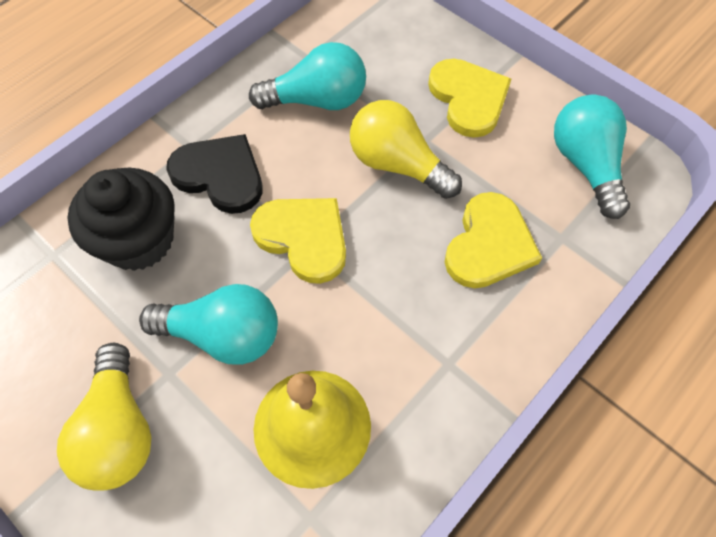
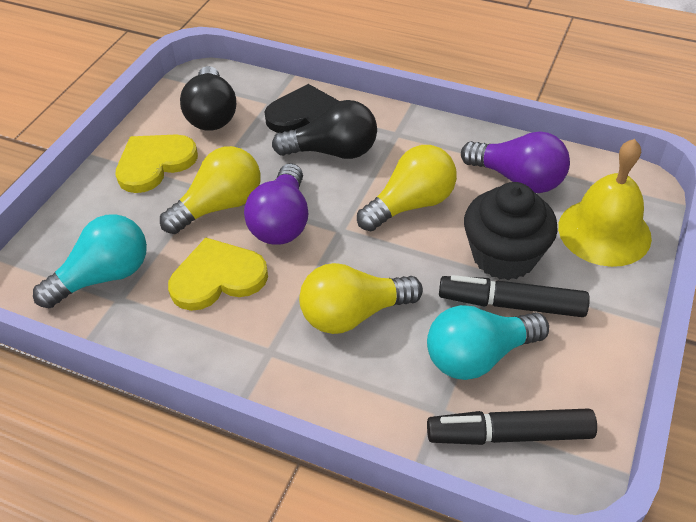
black light bulb: none = 0 -> [180,66,236,131] [272,100,377,159] = 2
black marker: none = 0 -> [427,408,597,445] [439,275,590,317] = 2
purple light bulb: none = 0 -> [244,163,308,245] [461,131,570,193] = 2
turquoise light bulb: [139,284,278,365] [249,42,366,110] [554,94,630,219] = 3 -> [33,214,147,308] [427,305,549,380] = 2
yellow heart: [250,198,346,284] [428,59,511,138] [445,192,542,288] = 3 -> [116,134,198,193] [168,238,268,311] = 2
yellow light bulb: [57,343,152,491] [350,100,462,199] = 2 -> [160,146,261,234] [299,263,423,334] [357,145,457,231] = 3

